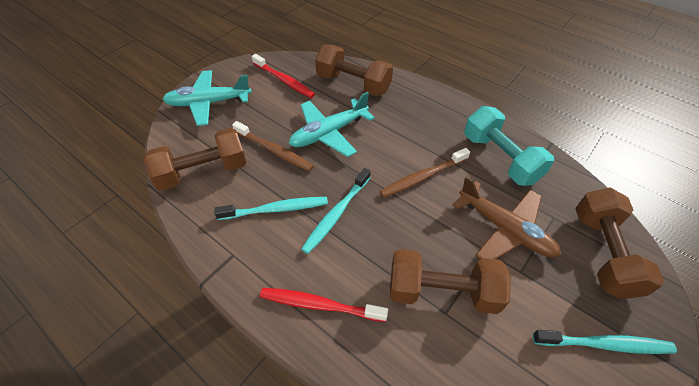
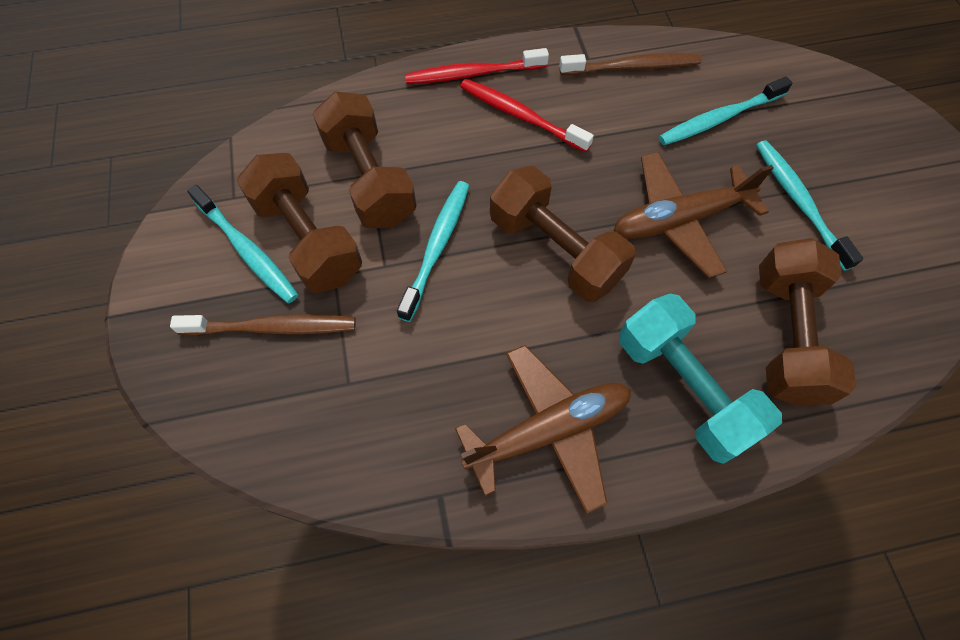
brown plane: [453,176,561,259] = 1 -> [455,345,631,514] [614,152,773,278] = 2
turquoise plane: [162,70,252,126] [289,92,375,157] = 2 -> none = 0
turquoise toothbrush: [214,197,328,220] [301,168,371,254] [533,330,677,354] = 3 -> [187,185,298,303] [397,181,469,322] [659,76,793,145] [756,140,863,271] = 4

